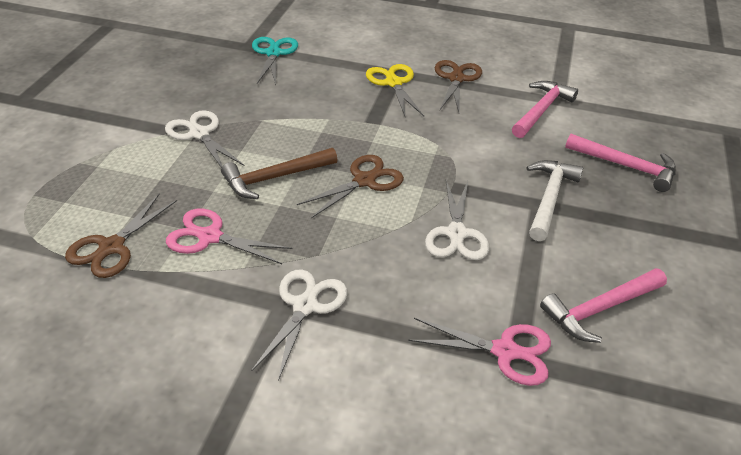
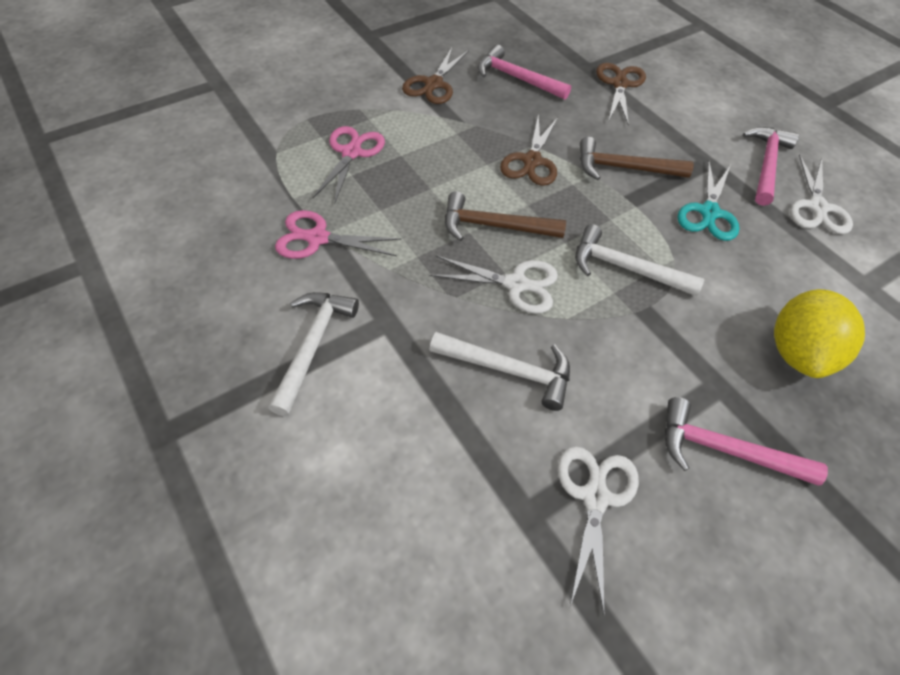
brown hammer: [221,148,337,199] = 1 -> [445,191,566,241] [580,137,694,180] = 2
white hammer: [526,160,583,241] = 1 -> [268,292,359,416] [429,332,570,411] [575,224,704,296] = 3
yellow lemon: none = 0 -> [774,289,865,378] = 1
yellow scissors: [366,64,424,118] = 1 -> none = 0

